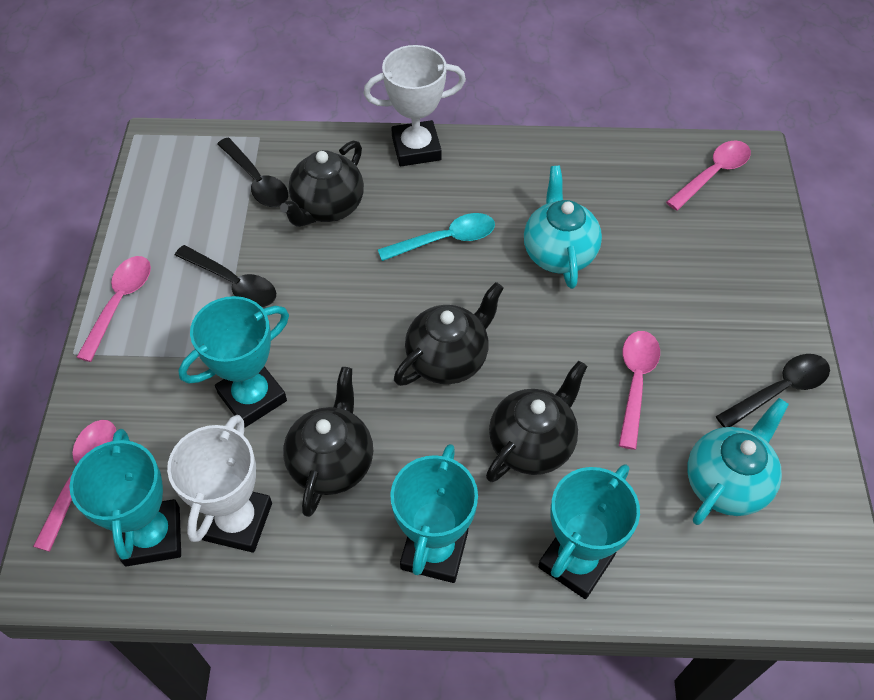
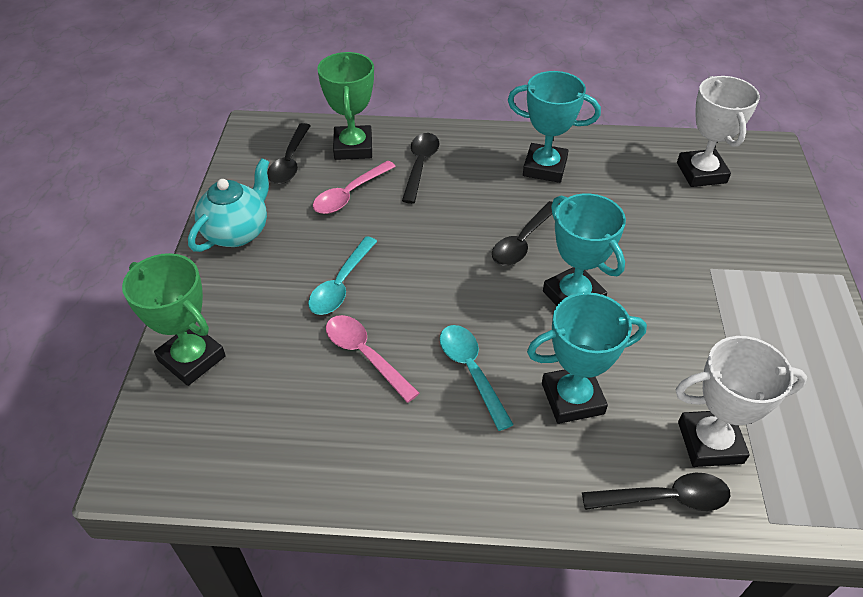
black spoon: [175,245,276,307] [217,138,288,207] [716,354,830,427] = 3 -> [267,123,311,184] [402,133,439,204] [492,201,559,266] [582,473,730,511] = 4
black teapot: [280,141,364,227] [283,367,373,517] [394,282,504,386] [486,361,587,482] = 4 -> none = 0
green trophy: none = 0 -> [122,253,226,386] [317,52,374,160] = 2
pink spoon: [33,420,116,552] [76,256,151,362] [619,331,660,450] [666,140,751,211] = 4 -> [313,160,396,214] [326,315,420,403] = 2
turquoise spoon: [378,213,495,261] = 1 -> [308,236,377,315] [440,325,514,431] = 2
turquoise teapot: [524,166,602,289] [687,398,789,525] = 2 -> [188,158,269,252] = 1
turquoise trophy: [69,429,181,567] [178,296,289,428] [390,444,478,583] [538,464,640,599] = 4 -> [508,71,601,183] [527,292,647,424] [543,194,626,306] = 3

